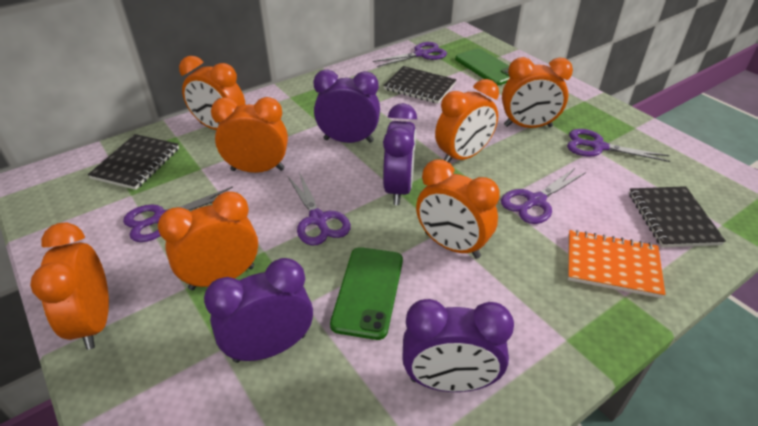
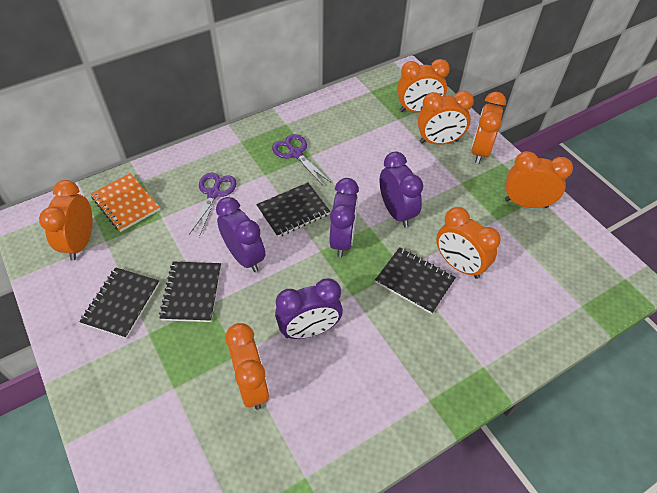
black notebook: [88,134,179,190] [383,66,456,104] [629,186,726,248] = 3 -> [79,267,160,339] [159,262,221,322] [256,183,330,237] [375,247,456,314] = 4
green phone: [330,247,403,340] [455,48,510,86] = 2 -> none = 0
purple scissors: [123,186,237,242] [288,172,351,245] [373,42,447,67] [501,168,586,224] [567,129,670,162] = 5 -> [189,173,237,237] [272,134,331,185] = 2

